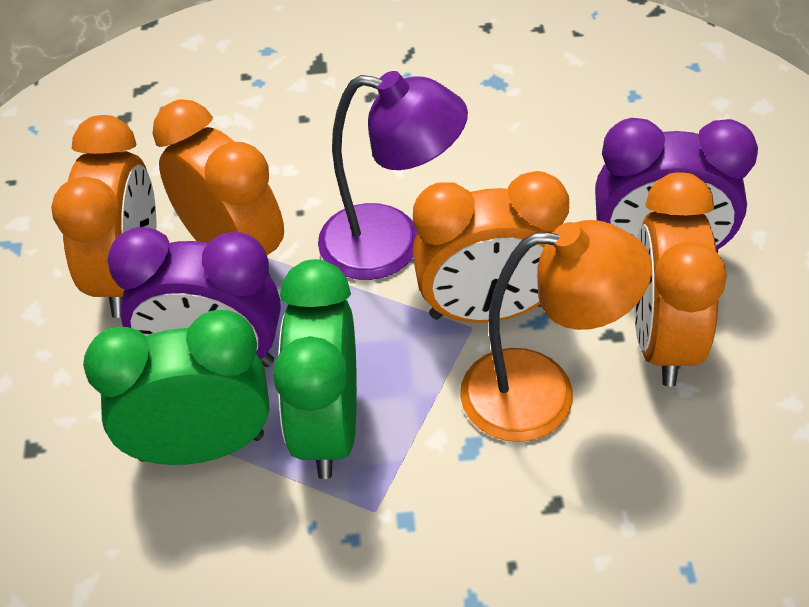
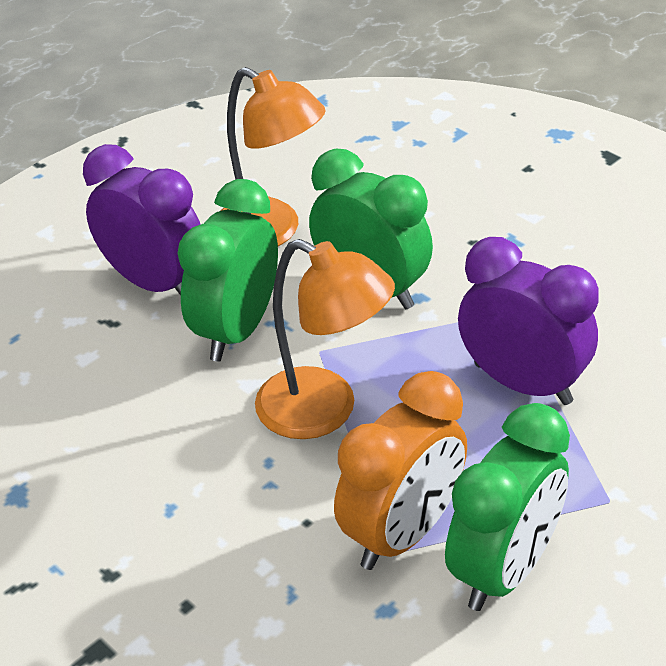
green clock: [83,310,269,465] [273,259,357,479] = 2 -> [178,179,278,362] [309,149,433,309] [445,403,570,611] = 3
orange clock: [51,115,156,318] [152,99,284,277] [412,171,569,323] [634,172,727,387] = 4 -> [334,371,467,570] = 1
orange lamp: [460,220,652,442] = 1 -> [221,67,326,246] [255,239,395,439] = 2
purple lamp: [318,71,468,280] = 1 -> none = 0

